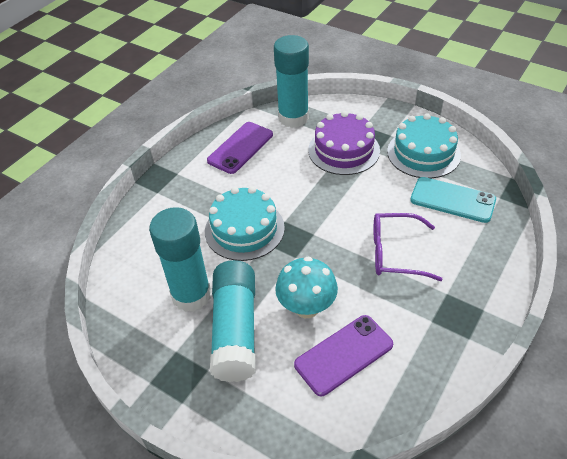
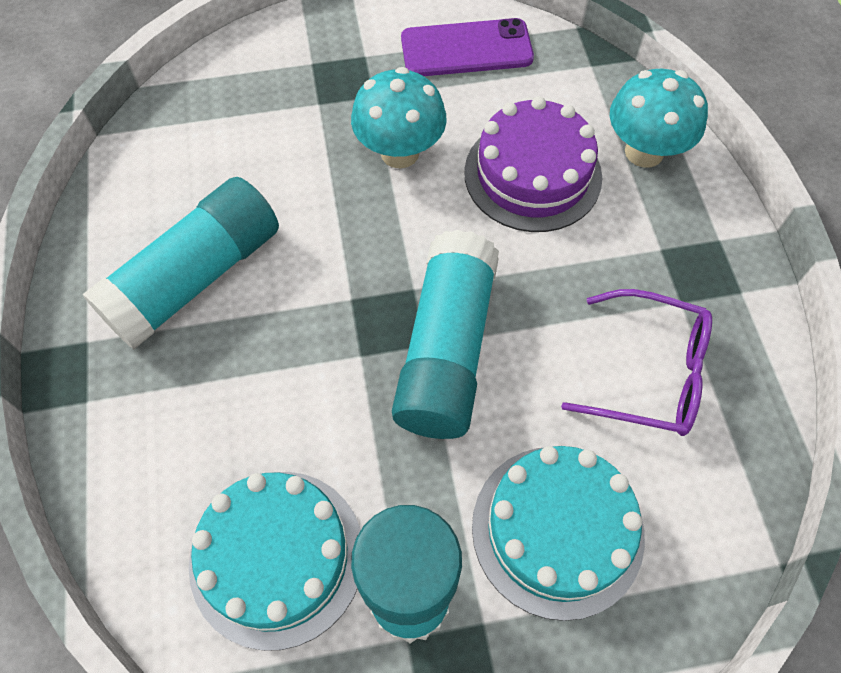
purple phone: [207,122,273,174] [294,315,393,396] = 2 -> [401,18,534,76] = 1
turquoise mushroom: [275,256,338,318] = 1 -> [351,67,447,169] [610,69,708,168] = 2
turquoise phone: [410,177,496,223] = 1 -> none = 0

